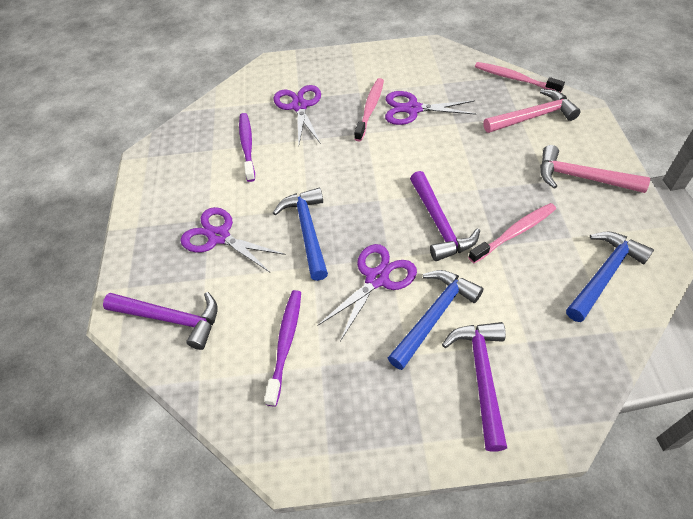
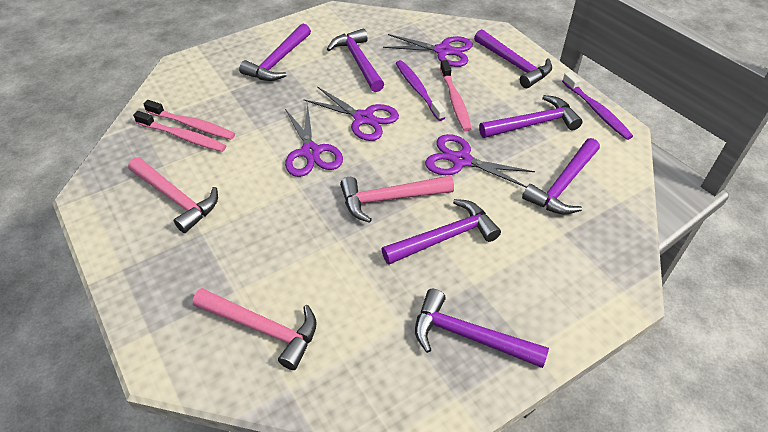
blue hammer: [273,188,328,281] [388,270,483,370] [566,232,654,322] = 3 -> none = 0
pink hammer: [483,89,581,133] [540,145,650,193] = 2 -> [128,157,218,233] [193,288,317,370] [340,176,454,223] = 3
purple hammer: [103,292,218,350] [410,171,480,261] [442,322,507,452] = 3 -> [239,24,311,81] [327,29,384,92] [382,199,501,265] [415,289,549,368] [474,29,552,88] [479,95,583,138] [522,138,600,215] = 7

